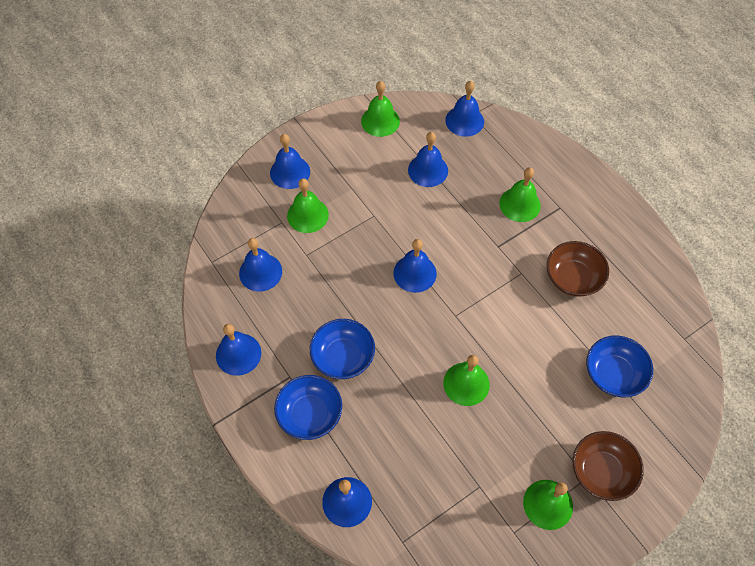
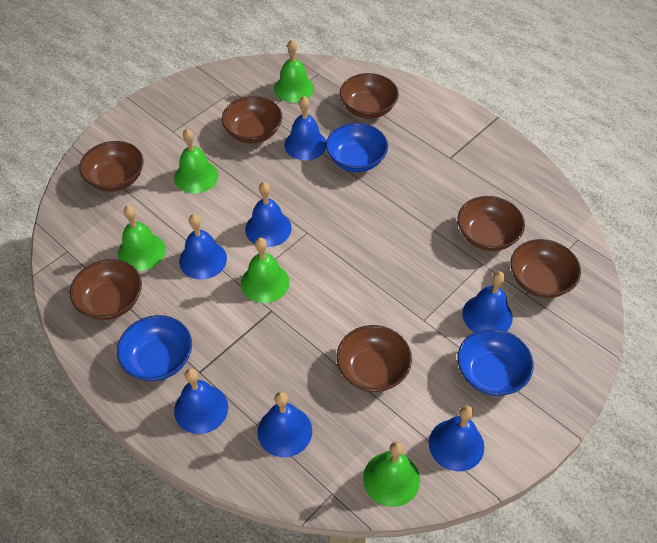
brown bowl: [547,241,609,297] [573,431,644,501] = 2 -> [70,259,142,320] [79,141,144,192] [222,96,282,144] [337,325,412,392] [340,73,399,119] [457,196,525,251] [510,239,581,298] = 7

